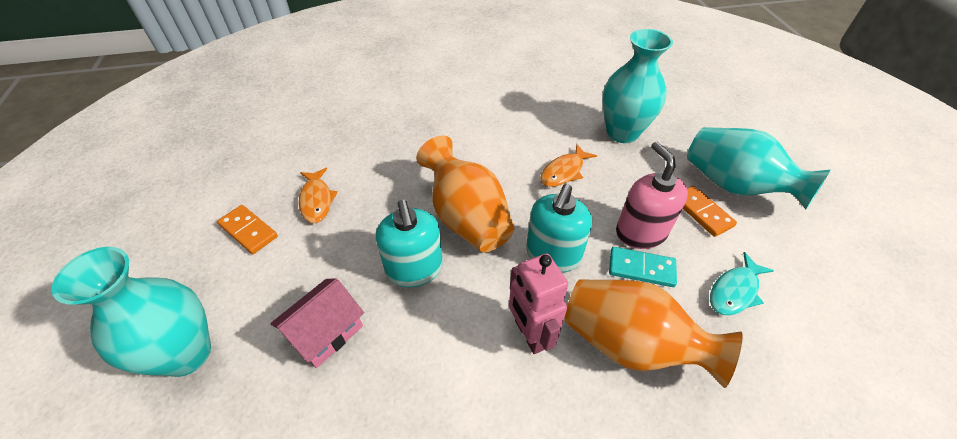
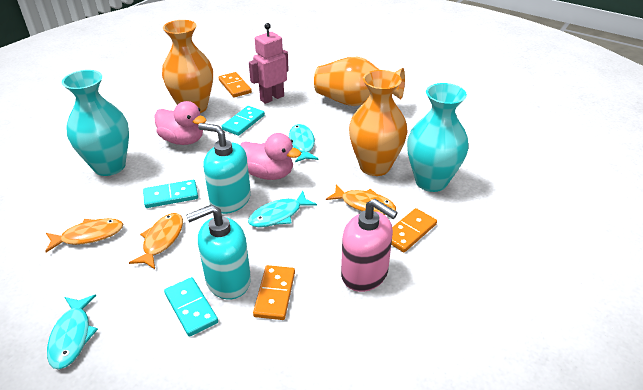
orange domino: [217,205,278,254] [683,186,737,237] = 2 -> [219,72,252,97] [253,265,295,320] [391,208,437,252] = 3
orange fish: [299,168,338,223] [540,144,597,187] = 2 -> [45,218,123,253] [129,213,183,269] [326,184,396,215] = 3
orange vase: [416,136,515,252] [564,279,743,388] = 2 -> [162,20,213,113] [314,57,405,106] [349,70,408,176] = 3
pink duck: none = 0 -> [154,101,206,145] [240,133,301,180] = 2
pink house: [270,278,364,368] = 1 -> none = 0
turquoise domino: [609,247,677,287] = 1 -> [143,180,198,208] [164,277,218,337] [221,106,265,136] = 3
turquoise fish: [710,252,774,315] = 1 -> [47,295,98,369] [248,191,317,227] [289,124,319,162] = 3
turquoise vase: [51,247,211,377] [603,29,673,143] [687,127,831,209] = 3 -> [62,70,129,176] [407,83,469,192] = 2

